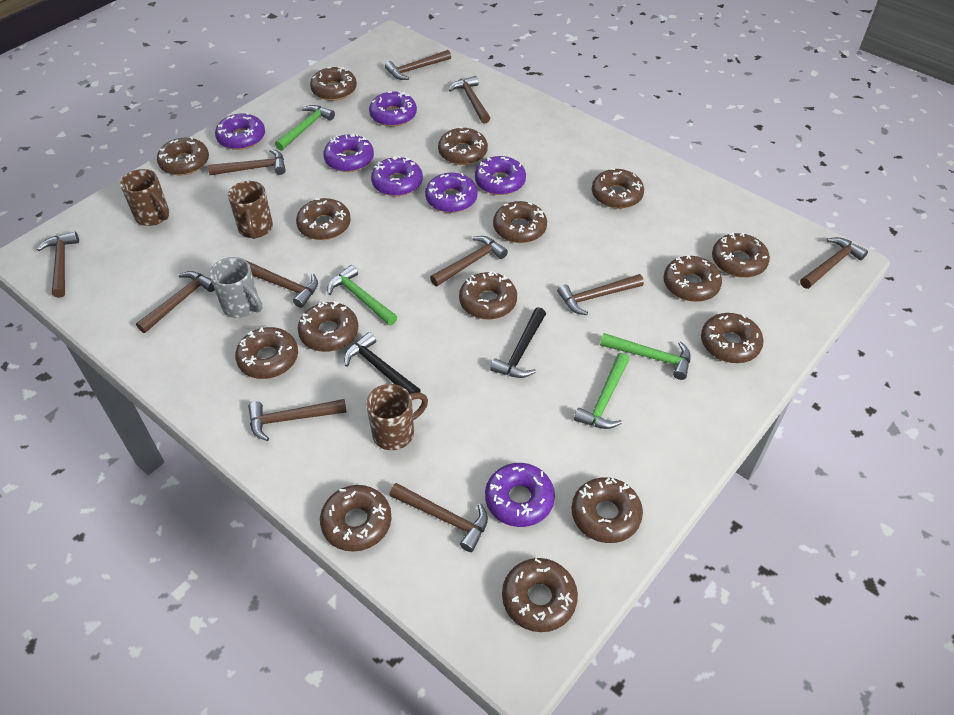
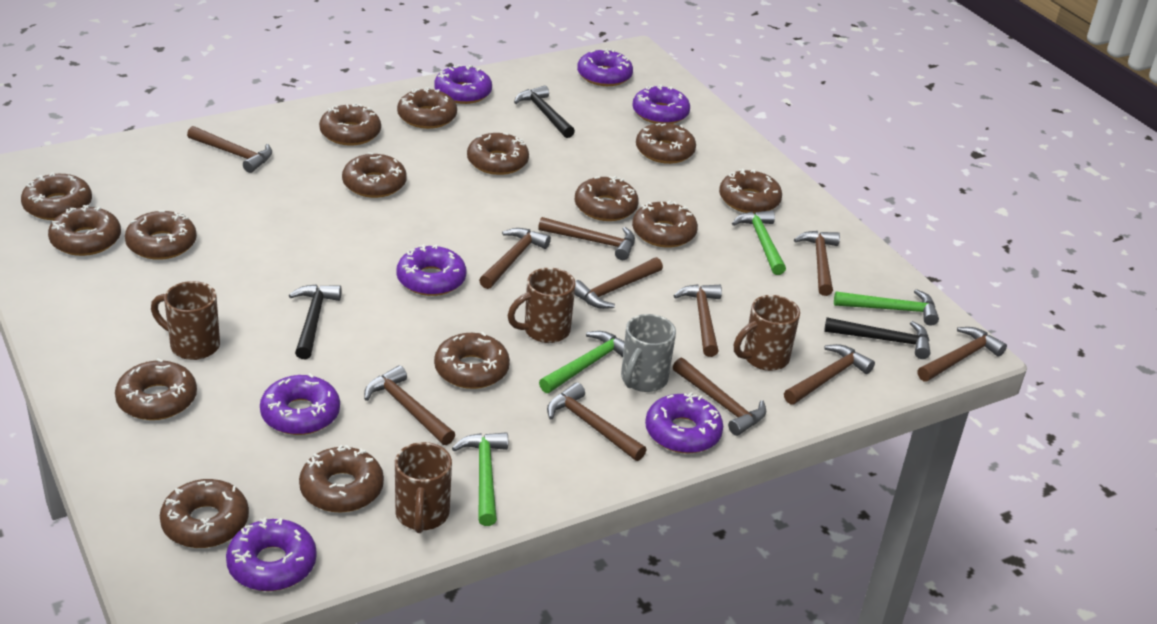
black hammer: [344,332,421,394] [490,307,546,378] = 2 -> [289,284,342,359] [514,85,575,138] [824,317,930,359] = 3
brown mug: [120,169,169,226] [228,181,273,239] [366,384,428,450] = 3 -> [151,281,220,360] [395,442,452,533] [507,268,576,343] [734,295,800,371] = 4

